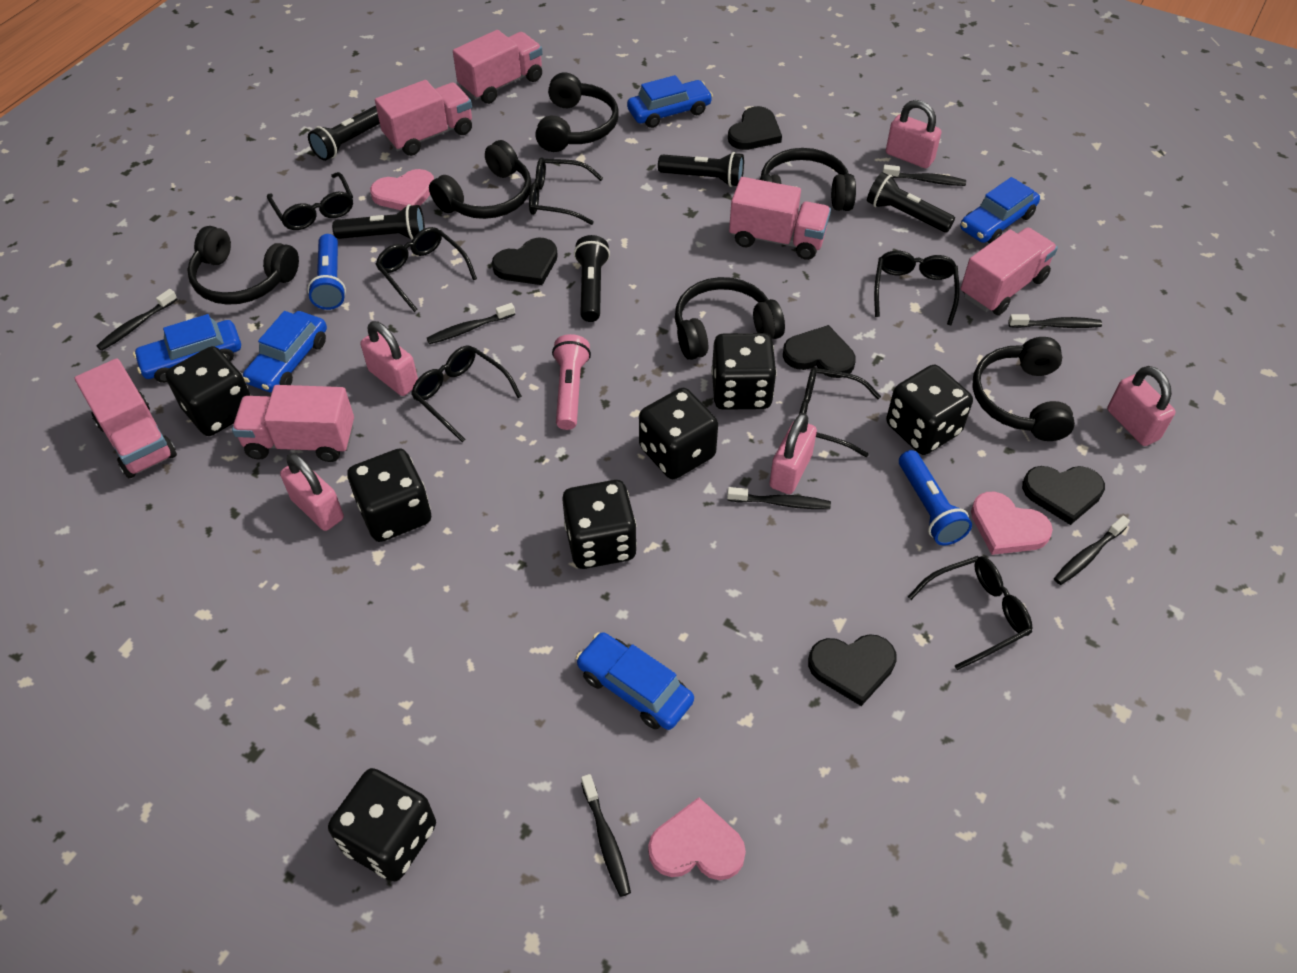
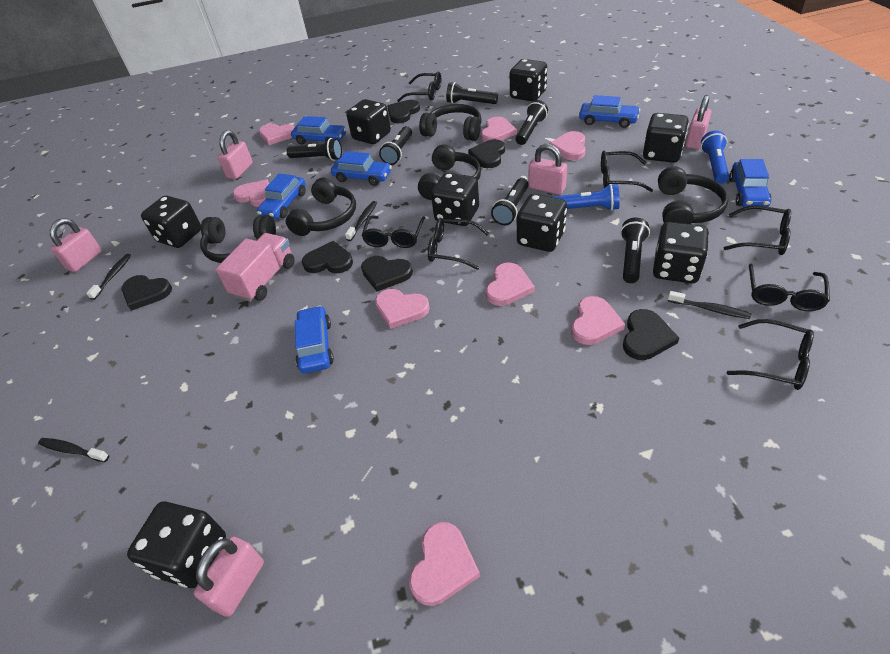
black dice: [165,346,251,436] [328,768,436,881] [347,449,431,542] [562,480,637,569] [639,388,718,479] [711,333,777,410] [886,365,973,455] = 7 -> [127,501,226,588] [141,196,201,248] [346,99,391,144] [431,173,479,226] [510,59,547,101] [517,194,567,252] [643,113,689,163] [653,222,709,283] = 8
black flashlight: [308,106,380,161] [332,204,425,239] [574,235,610,322] [658,152,744,187] [867,172,955,232] = 5 -> [287,138,342,161] [379,126,412,165] [446,82,498,104] [491,178,528,225] [515,100,548,145] [620,218,650,283] = 6
black headphones: [187,226,299,305] [429,140,531,219] [535,72,619,152] [675,277,785,360] [760,148,856,211] [972,337,1075,441] = 6 -> [200,215,276,263] [286,178,356,236] [418,144,481,200] [419,104,482,141] [658,166,728,224] = 5
black heart: [492,238,558,285] [728,106,782,150] [783,325,856,378] [808,634,897,706] [1022,466,1105,525] = 5 -> [122,275,172,311] [302,241,353,273] [361,256,413,291] [387,100,420,123] [468,139,505,168] [623,309,679,360] = 6
black toothbrush: [97,289,178,351] [427,303,515,344] [581,774,631,897] [727,487,831,509] [883,165,966,186] [1008,314,1102,328] [1054,516,1130,585] = 7 -> [38,438,109,462] [86,254,131,300] [345,201,377,241] [668,291,751,319] = 4
blue car: [133,314,241,383] [243,311,327,393] [576,632,694,730] [627,75,713,128] [960,177,1040,244] = 5 -> [257,173,306,219] [291,116,346,145] [295,305,334,373] [331,151,392,186] [579,95,640,128] [729,159,771,207] = 6
pink flashlight: [552,334,591,430] = 1 -> none = 0
pink heart: [370,169,434,210] [648,797,746,880] [971,492,1053,555] = 3 -> [233,180,269,207] [259,123,295,145] [375,289,430,329] [409,522,480,606] [481,117,517,142] [486,263,535,306] [549,131,585,160] [571,296,625,345] = 8
pink truck: [75,358,177,478] [232,385,354,462] [375,80,472,156] [453,30,543,104] [729,177,831,260] [961,227,1058,315] = 6 -> [216,233,295,302] = 1

